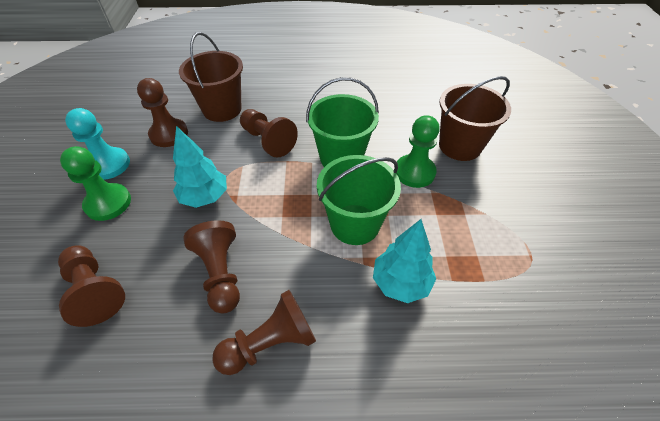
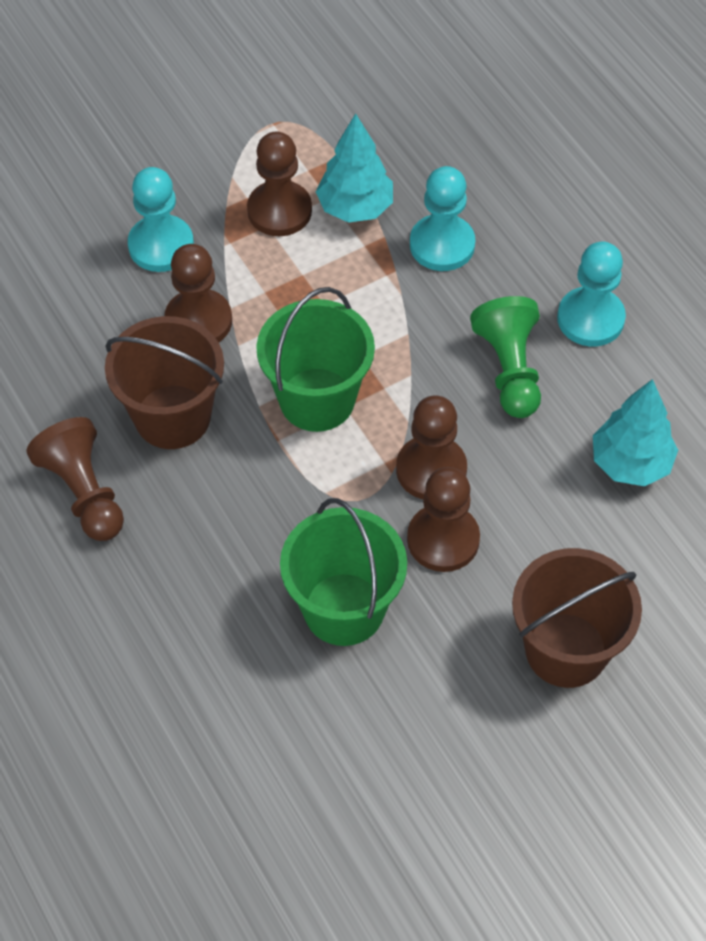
green pawn: [60,146,131,221] [396,115,440,188] = 2 -> [470,296,541,418] = 1
turquoise pawn: [65,108,130,180] = 1 -> [128,167,194,272] [410,166,475,271] [557,242,626,346] = 3

